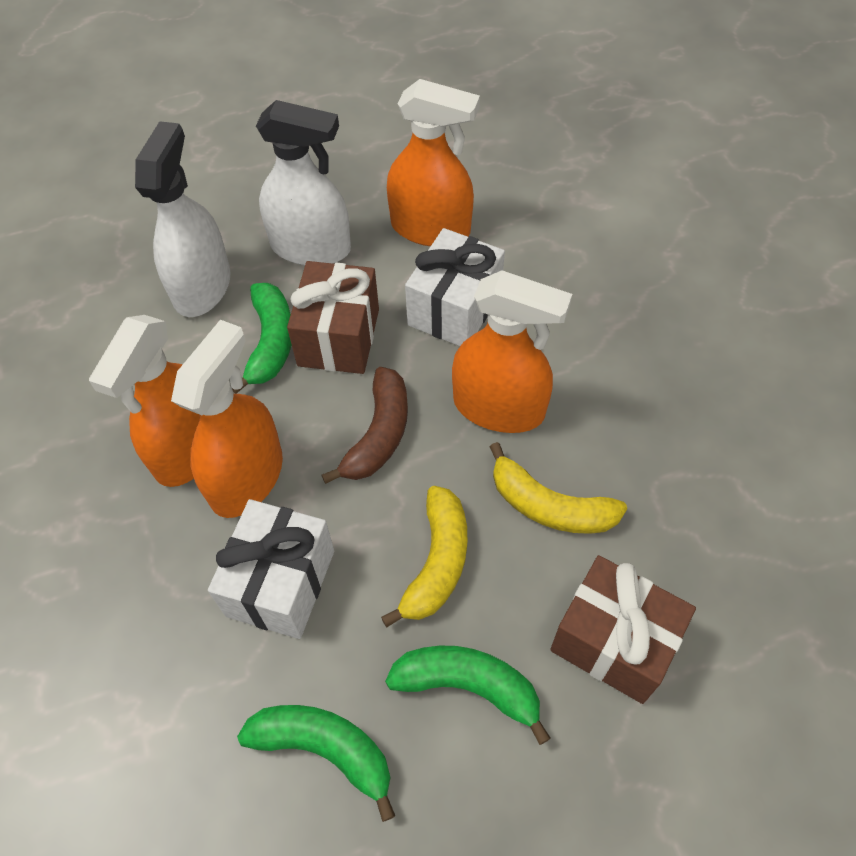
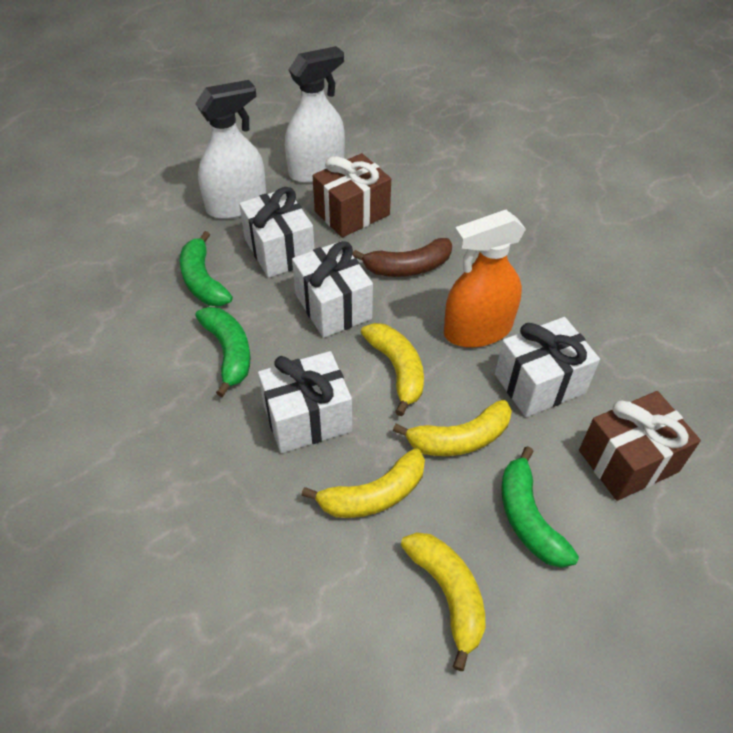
orange spray bottle: [89,315,200,487] [171,320,283,518] [387,79,480,246] [452,270,572,433] = 4 -> [444,210,526,348] = 1
white gift: [208,499,334,639] [405,228,505,346] = 2 -> [239,187,315,278] [258,351,352,453] [292,241,373,338] [495,317,600,417] = 4
yellow banana: [381,486,467,627] [490,442,627,534] = 2 -> [301,448,425,518] [361,323,424,416] [393,400,512,456] [401,532,486,671] = 4

